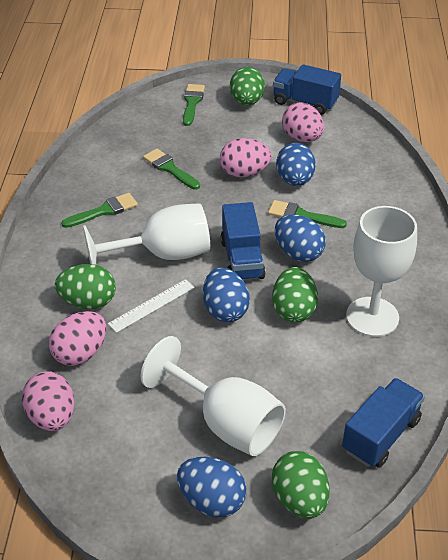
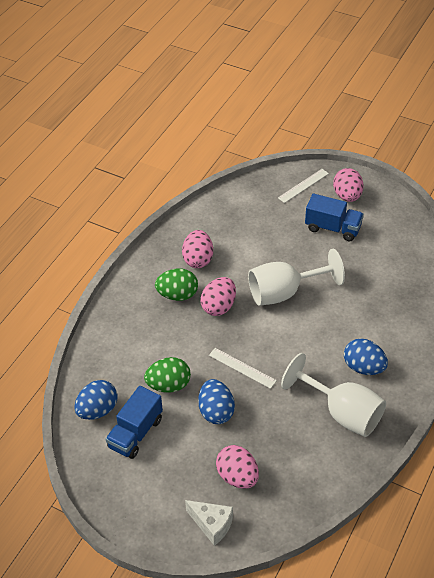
blue egg: [177,457,246,517] [203,267,250,322] [275,214,326,262] [276,143,316,186] = 4 -> [74,380,117,420] [198,379,235,424] [344,339,388,375] = 3
blue truck: [220,202,266,280] [273,64,341,115] [342,378,425,468] = 3 -> [106,386,163,459] [305,194,364,241] = 2
green brush: [61,193,138,228] [143,149,200,190] [183,84,205,126] [268,200,347,228] = 4 -> none = 0
green egg: [55,264,116,309] [230,67,265,106] [272,267,318,323] [272,451,330,519] = 4 -> [144,357,191,393] [155,269,198,301] = 2
white cheese: none = 0 -> [185,500,233,546] = 1
white goblet: [83,203,210,265] [141,336,286,456] [346,206,417,337] = 3 -> [248,249,345,306] [281,353,386,437] = 2
white ruler: [108,279,195,333] = 1 -> [209,348,277,389] [278,169,329,203] = 2

